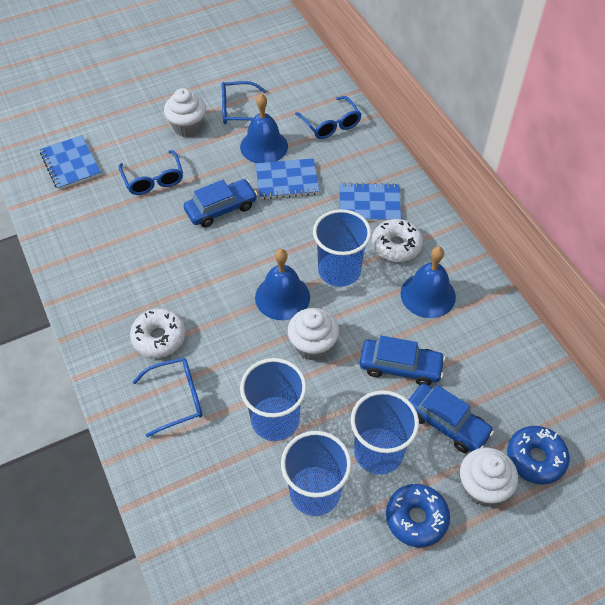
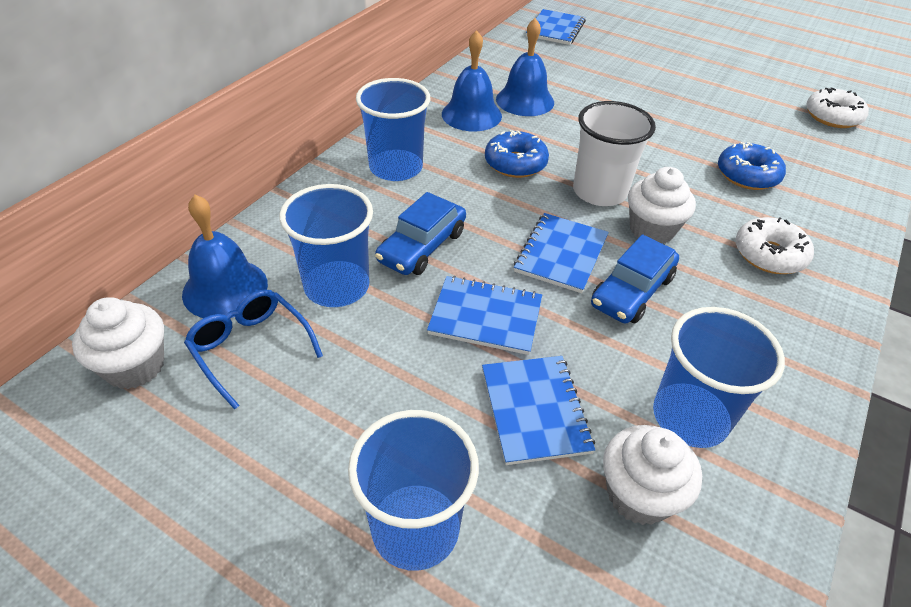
blue car: [184,179,257,227] [360,336,445,385] [409,384,494,453] = 3 -> [375,192,466,275] [591,234,679,324] = 2
blue glasses: [119,150,183,195] [133,357,202,437] [222,81,267,124] [295,96,362,139] = 4 -> [184,289,323,410] = 1
blue notebook: [40,135,101,190] [256,158,320,200] [339,182,401,222] = 3 -> [427,276,542,355] [482,356,595,465] [514,213,609,293] [526,9,586,45] = 4
white cup: none = 0 -> [573,101,656,206] = 1

